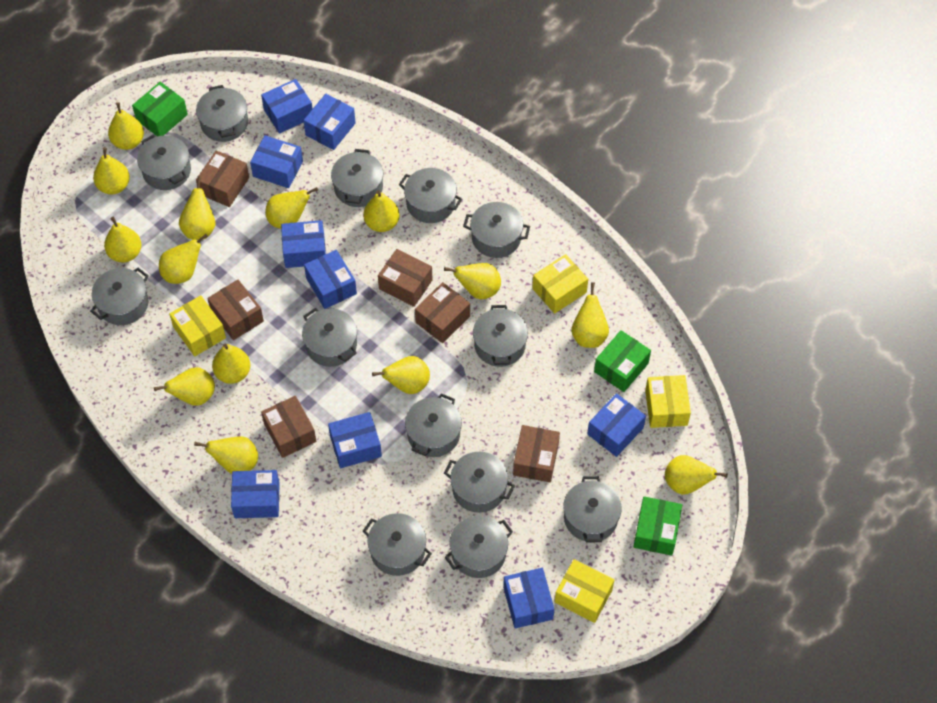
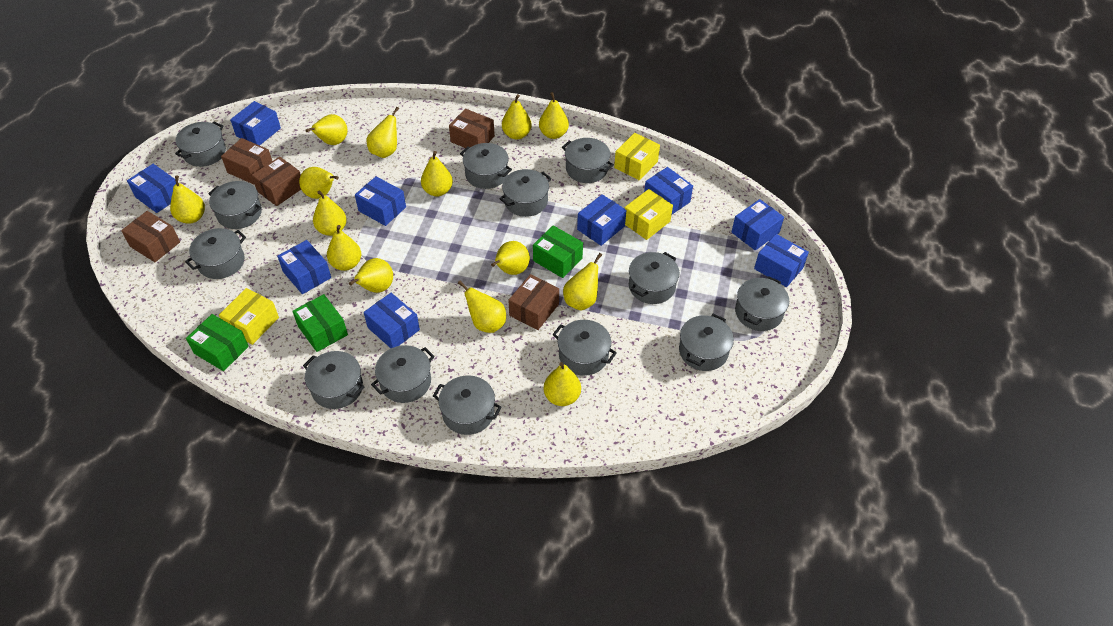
brown box: [196,150,249,207] [207,280,264,340] [261,396,316,458] [378,249,433,307] [415,282,470,343] [513,425,560,482] = 6 -> [121,211,180,262] [221,138,272,184] [251,157,301,206] [449,109,495,148] [508,274,559,330] = 5
yellow box: [169,295,226,356] [532,254,588,314] [555,559,614,623] [645,375,691,428] = 4 -> [219,288,279,345] [614,133,660,180] [624,189,673,240] = 3

